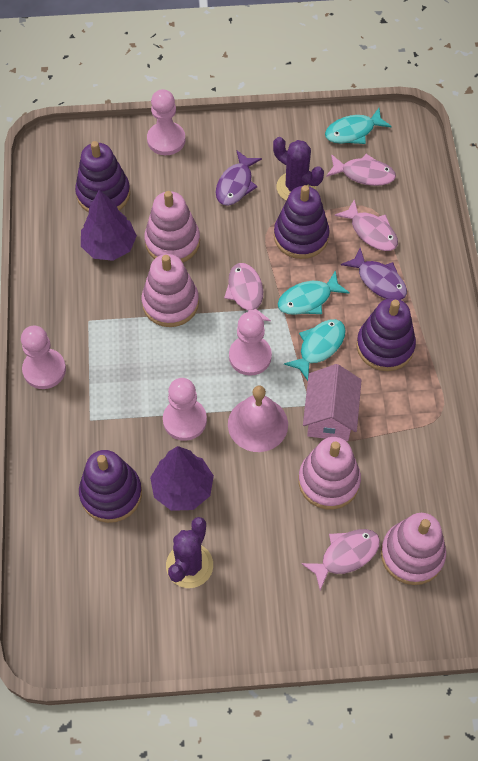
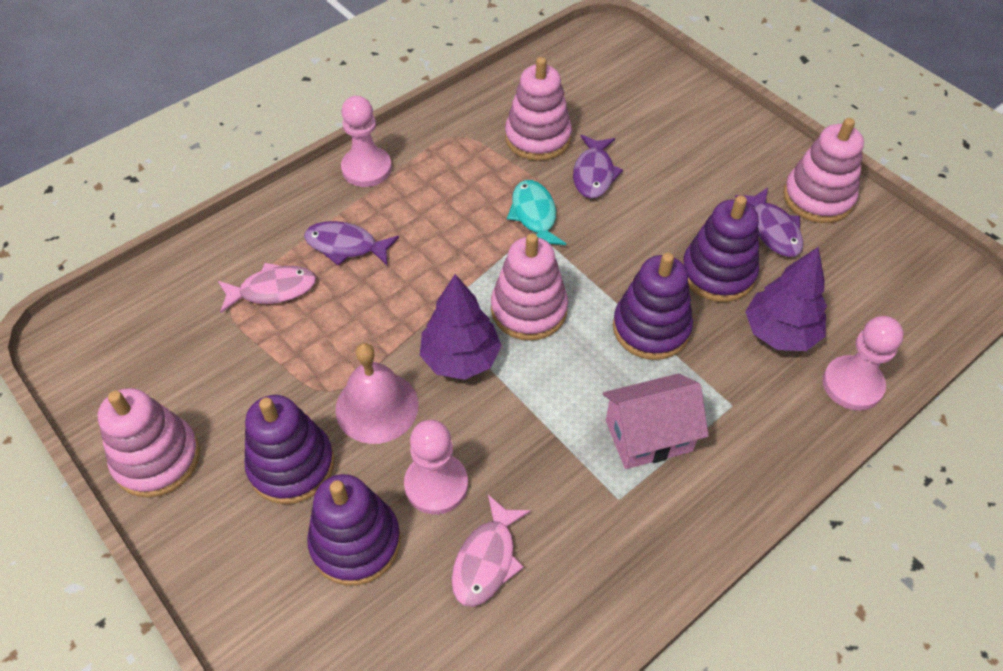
pink fish: [224,263,271,321] [301,529,380,590] [326,154,396,186] [334,199,398,251] = 4 -> [218,263,316,313] [452,495,531,607] = 2
pink pawn: [21,326,66,389] [147,89,185,155] [163,378,207,441] [229,312,272,376] = 4 -> [341,96,392,187] [404,420,468,515] [823,316,904,411] = 3
purple cactus: [166,517,213,588] [273,137,324,200] = 2 -> none = 0
purple fish: [216,150,262,206] [341,248,407,300] = 2 -> [304,221,399,266] [573,135,623,198] [735,187,803,257] = 3
turquoise fish: [278,270,350,315] [284,319,346,381] [325,108,392,144] = 3 -> [507,180,566,245] = 1

